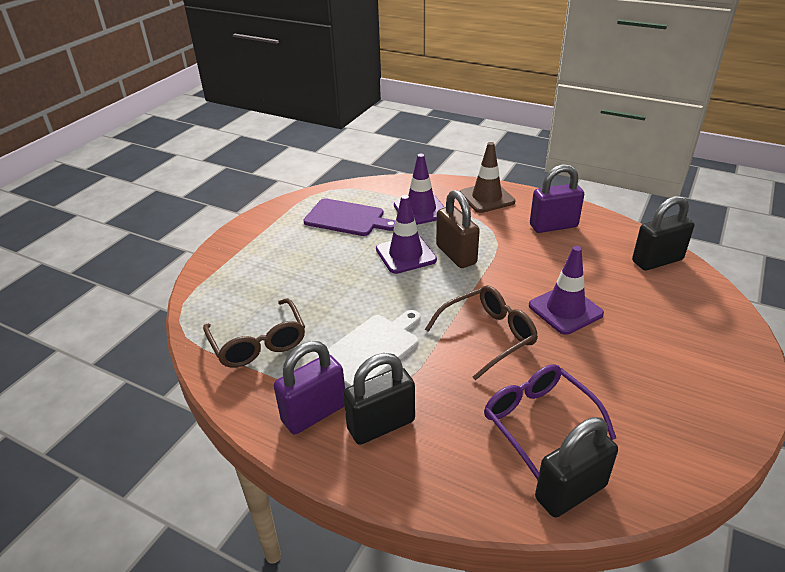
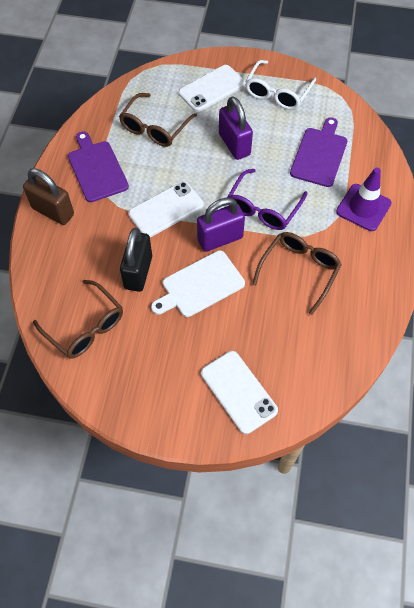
black padlock: [343,353,415,445] [535,417,618,518] [632,196,695,270] = 3 -> [120,228,152,292] = 1
brown glasses: [203,298,305,368] [425,285,538,380] = 2 -> [33,280,123,359] [119,93,197,147] [252,232,342,315] = 3
brown traffic cone: [460,142,515,213] = 1 -> none = 0
purple cutting board: [303,198,395,236] = 1 -> [68,131,129,202] [290,117,347,187] = 2
purple traffic cone: [376,195,437,274] [394,154,445,225] [529,246,604,335] = 3 -> [336,167,391,231] = 1
white glasses: none = 0 -> [245,60,316,110] = 1
white phone: none = 0 -> [128,181,204,237] [179,65,245,112] [201,351,278,434] = 3

